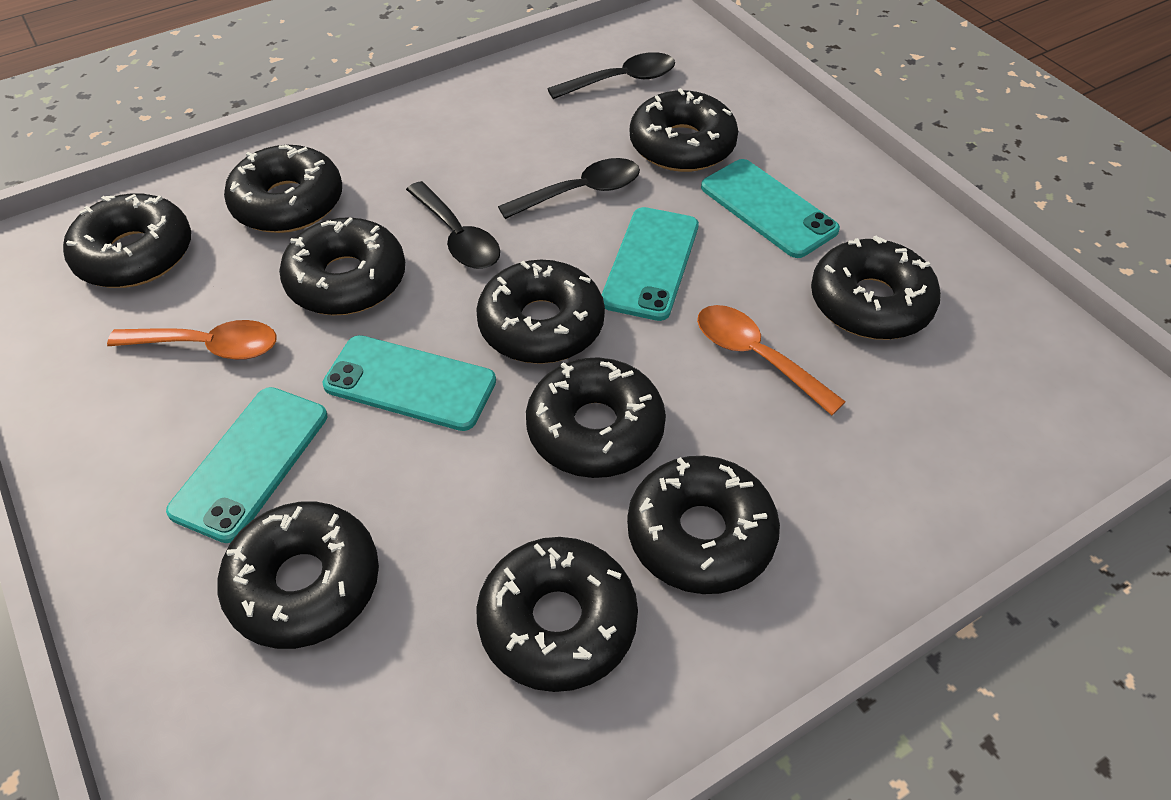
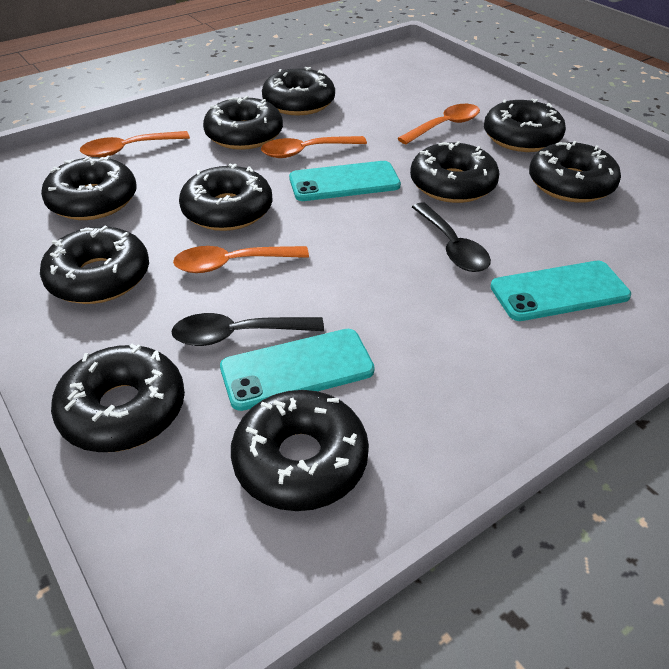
black spoon: [406,181,500,269] [498,158,640,219] [547,52,675,99] = 3 -> [171,313,324,346] [412,202,491,272] = 2
orange spoon: [107,320,277,360] [697,305,846,415] = 2 -> [80,131,190,157] [173,246,309,273] [261,136,367,158] [397,104,480,144] = 4
turquoise phone: [166,387,327,543] [322,335,496,431] [601,207,699,321] [701,159,840,258] = 4 -> [220,329,375,411] [289,161,401,201] [490,261,631,321] = 3

